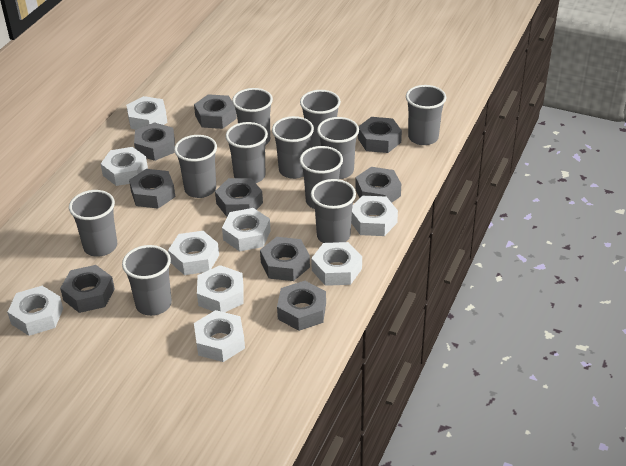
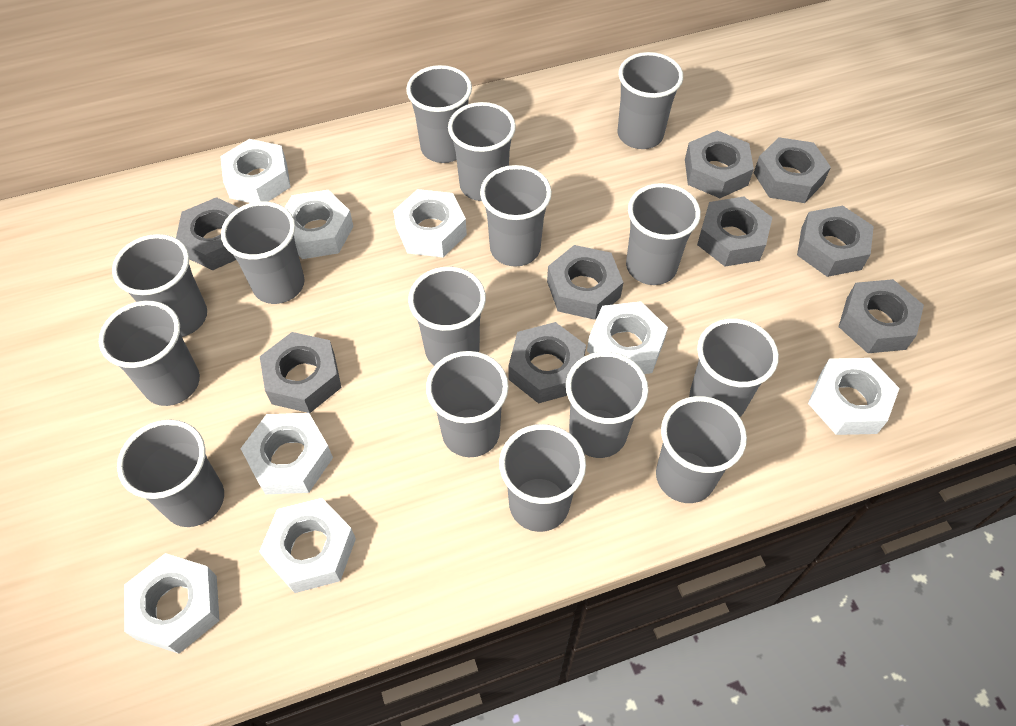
grey cup: [69,190,117,257] [122,245,172,316] [174,135,217,198] [225,122,268,183] [232,88,273,145] [272,116,314,179] [300,90,341,148] [300,146,343,209] [311,179,356,243] [317,117,359,179] [406,85,446,145] = 11 -> [99,301,200,406] [112,234,207,337] [117,419,224,527] [221,201,305,304] [406,65,472,163] [408,267,486,366] [426,351,509,457] [448,102,516,201] [480,165,552,267] [499,424,586,532] [566,352,648,458] [618,52,683,149] [626,183,701,285] [656,396,747,503] [689,318,779,417] = 15
white nut: [7,286,63,336] [101,147,148,186] [126,96,168,130] [168,231,219,275] [194,310,245,362] [197,265,244,312] [222,208,271,252] [311,242,362,286] [351,196,398,236] = 9 -> [124,553,220,654] [220,139,291,203] [240,413,333,494] [259,498,356,593] [285,190,354,259] [393,189,467,257] [587,301,668,374] [808,358,900,435] = 8

